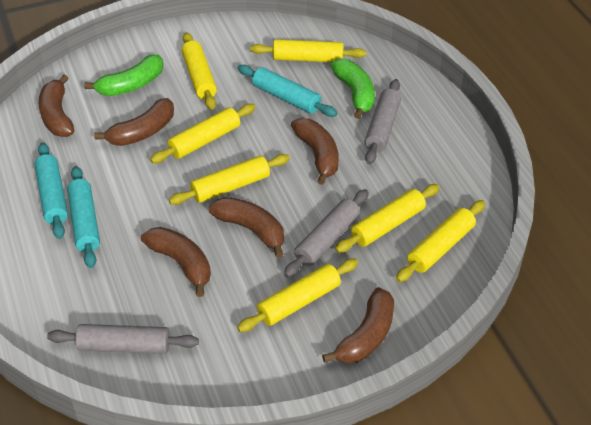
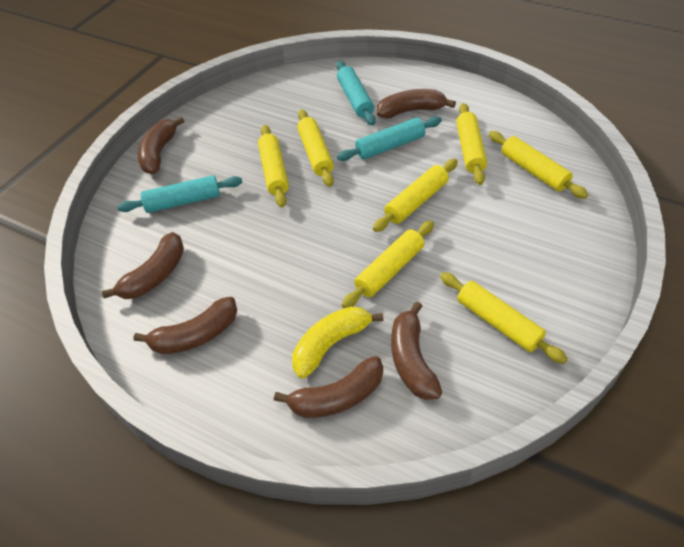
green banana: [84,55,163,96] [330,58,375,119] = 2 -> none = 0
grey rolling pin: [47,324,199,354] [284,189,369,277] [364,79,401,164] = 3 -> none = 0
yellow banana: none = 0 -> [292,306,383,379] = 1

